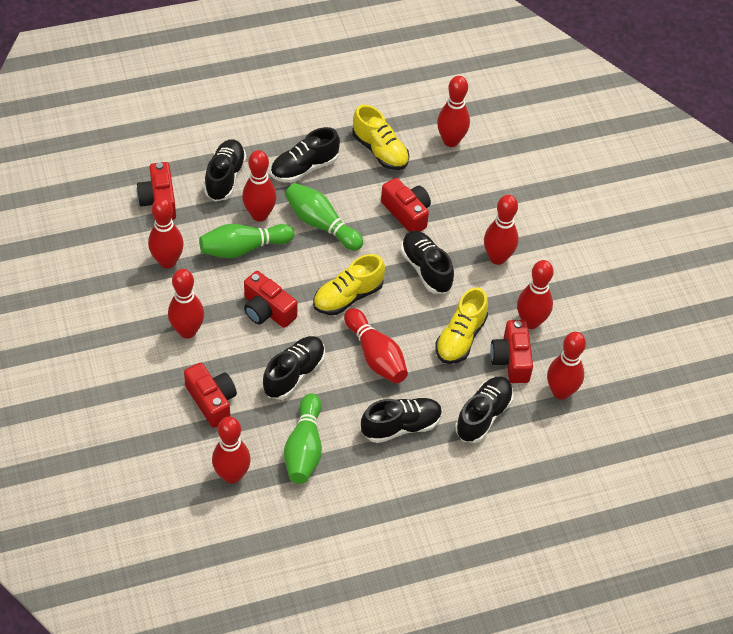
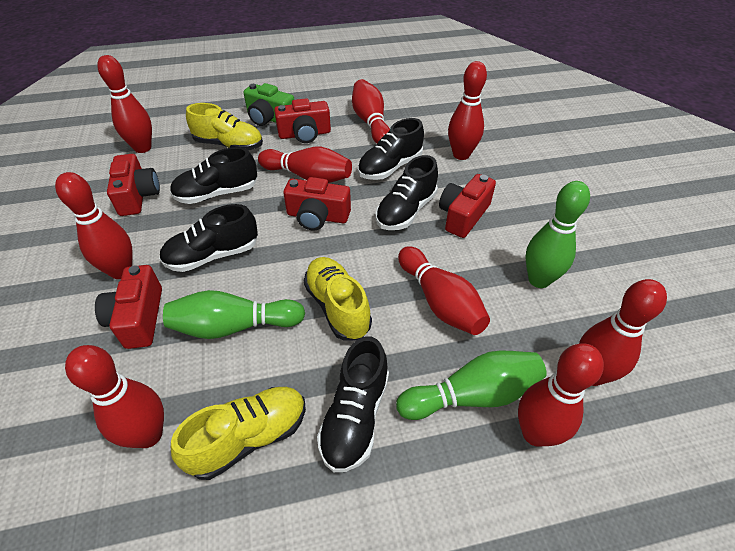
black shoe: [204,140,247,201] [263,336,325,400] [270,127,340,183] [361,398,442,443] [401,231,454,294] [455,377,514,443] = 6 -> [159,204,258,272] [170,147,257,204] [317,336,389,472] [358,118,424,180] [375,155,438,230] = 5
green camera: none = 0 -> [243,83,294,126] = 1

